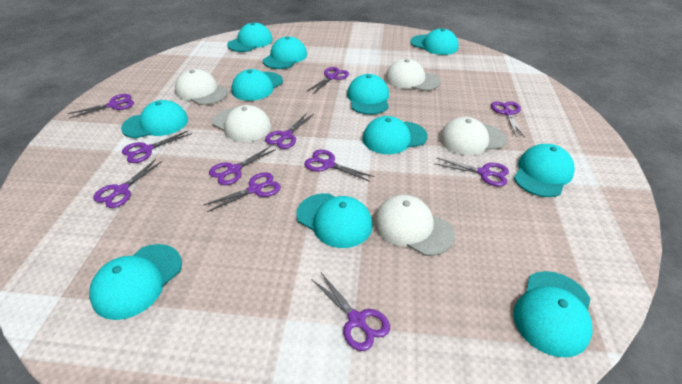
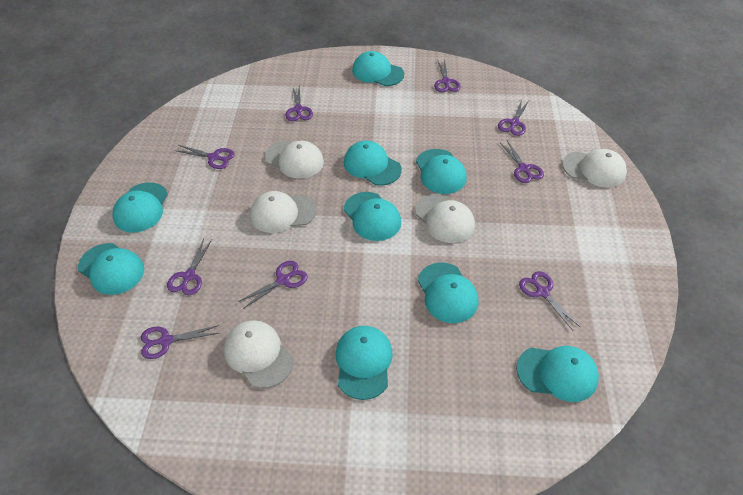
purple scissors: [67,94,134,119] [93,159,162,208] [122,130,192,163] [204,172,281,212] [209,146,276,185] [265,113,314,149] [304,150,375,182] [306,67,349,94] [311,273,390,351] [435,157,509,186] [491,101,525,138] = 11 -> [141,325,219,359] [167,239,212,295] [174,145,235,169] [238,261,308,309] [285,85,313,121] [434,59,461,92] [498,100,529,136] [500,141,544,183] [519,271,580,331] = 9
turquoise cap: [89,244,182,320] [121,100,188,138] [227,22,273,52] [231,69,283,101] [263,36,307,69] [296,193,373,248] [347,74,389,115] [363,116,428,154] [410,28,459,55] [513,271,593,358] [514,144,575,197] = 11 -> [78,243,144,295] [113,182,168,232] [335,326,393,400] [344,141,402,186] [344,192,401,241] [352,51,404,86] [416,149,467,194] [418,263,478,323] [516,346,599,402] = 9

